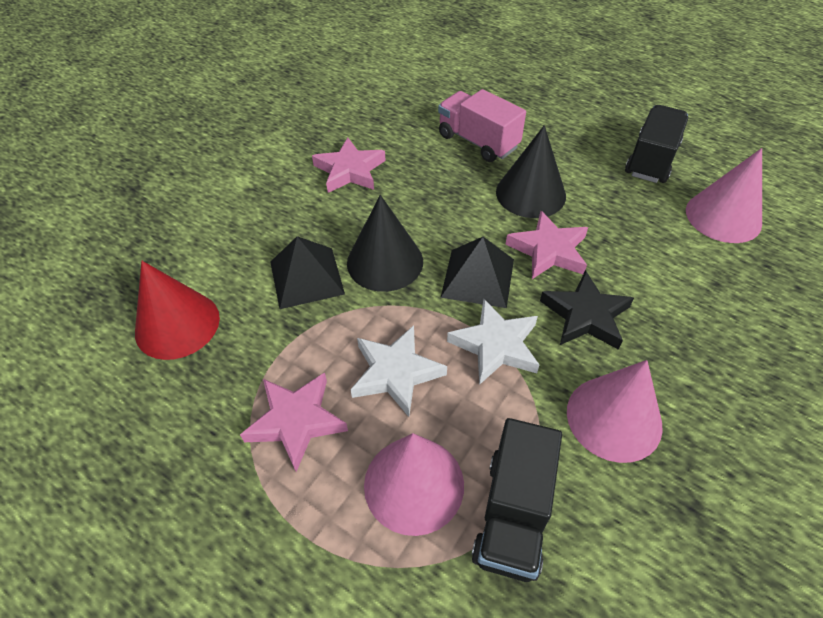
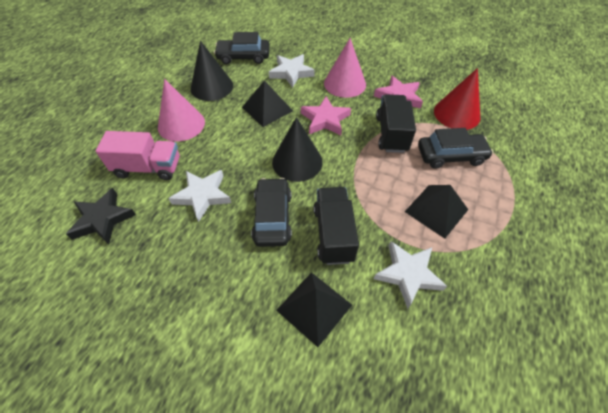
black car: none = 0 -> [214,32,270,64] [251,178,292,247] [418,128,493,169] = 3
black pyramid: [270,236,345,309] [441,237,514,308] = 2 -> [242,80,293,127] [276,272,352,347] [405,185,468,239] = 3
pink cone: [364,433,464,536] [567,360,663,463] [686,148,762,243] = 3 -> [158,79,205,142] [324,38,366,98] = 2
pink star: [240,372,348,472] [312,137,386,193] [505,211,588,279] = 3 -> [301,96,351,135] [374,76,423,108] = 2
white star: [350,325,447,417] [447,298,540,385] = 2 -> [168,170,231,222] [269,54,315,88] [374,241,447,309] = 3

